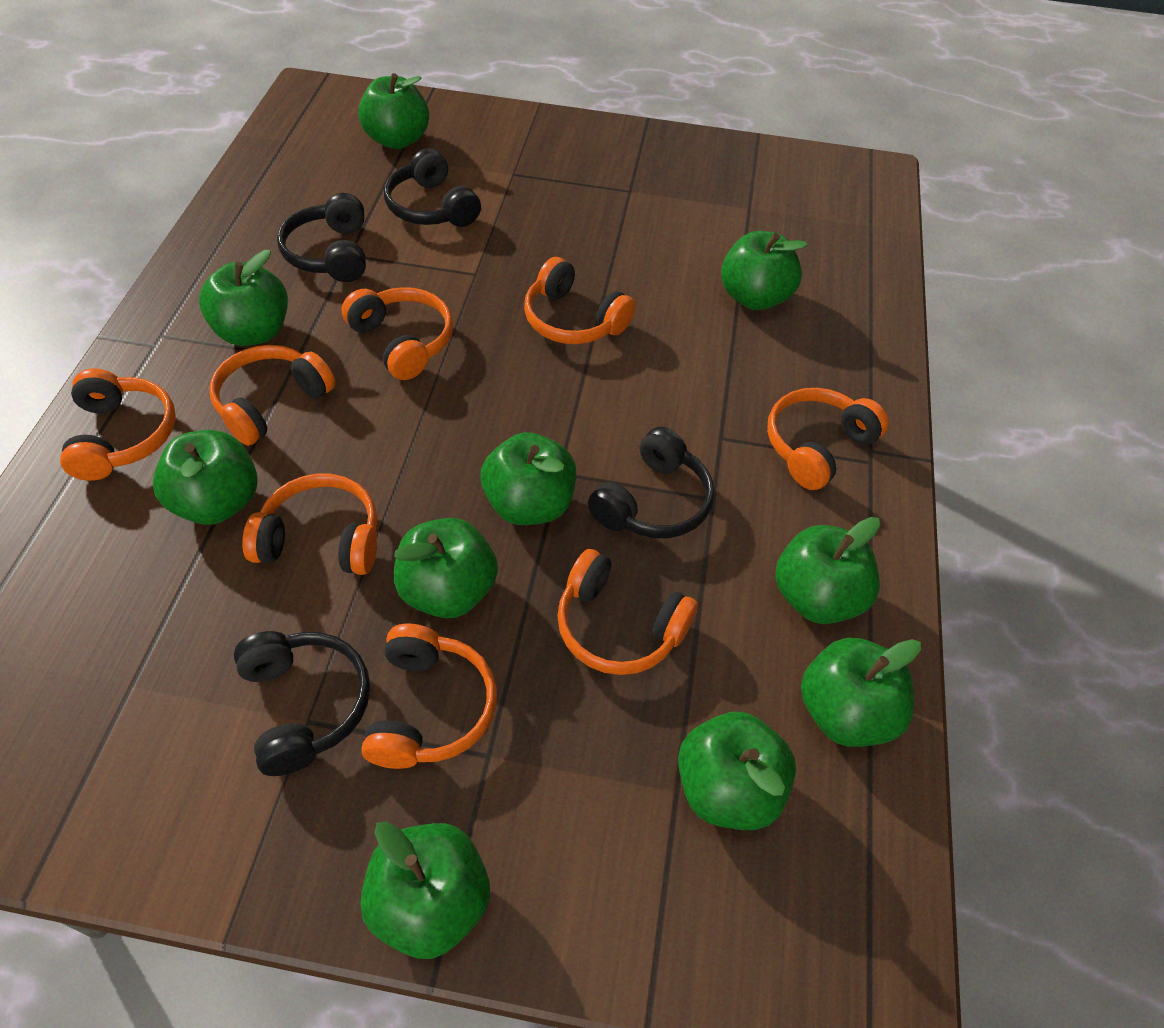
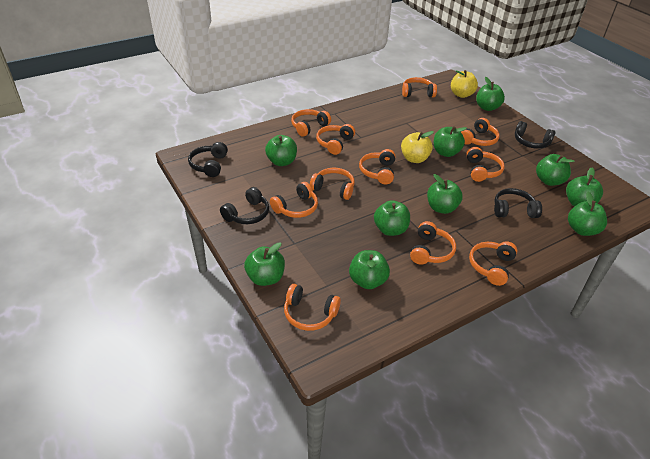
orange headphones: [60,368,176,481] [209,345,335,446] [242,474,377,575] [342,287,453,380] [361,624,497,769] [524,257,635,344] [557,549,698,675] [767,388,889,490] = 8 -> [270,182,318,218] [284,284,341,331] [291,109,331,137] [310,168,355,200] [316,124,355,155] [359,149,395,184] [402,77,437,97] [410,221,456,265] [461,118,500,146] [466,147,505,182] [469,241,517,286] = 11
yellow apple: none = 0 -> [401,131,434,163] [451,70,478,98] = 2

